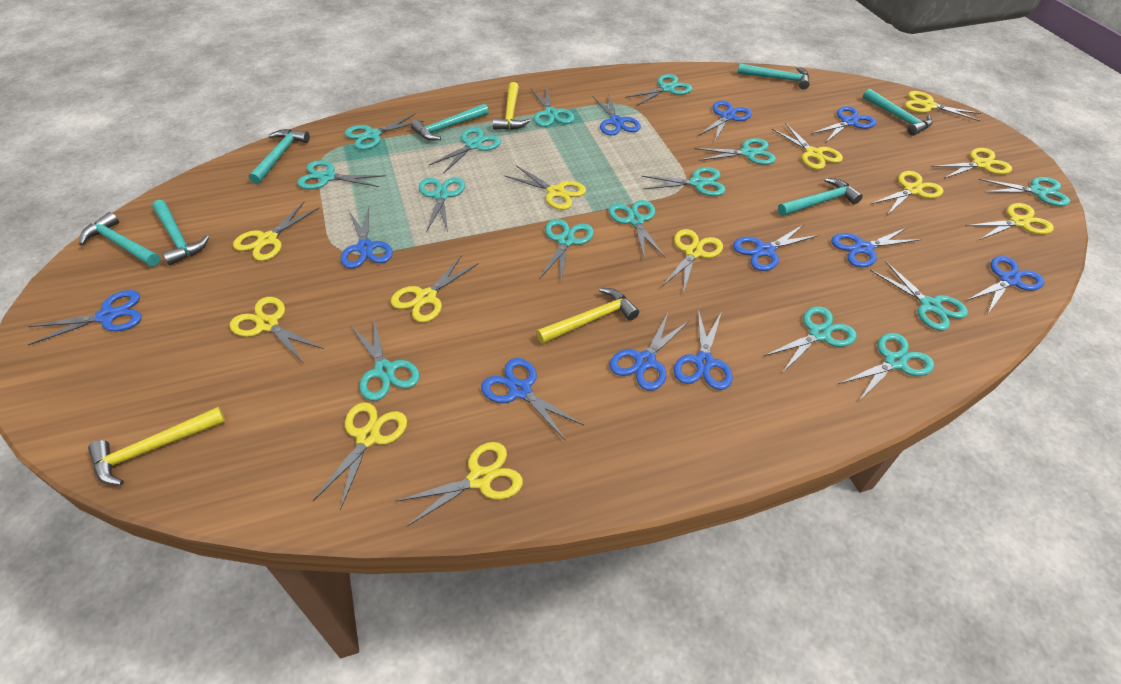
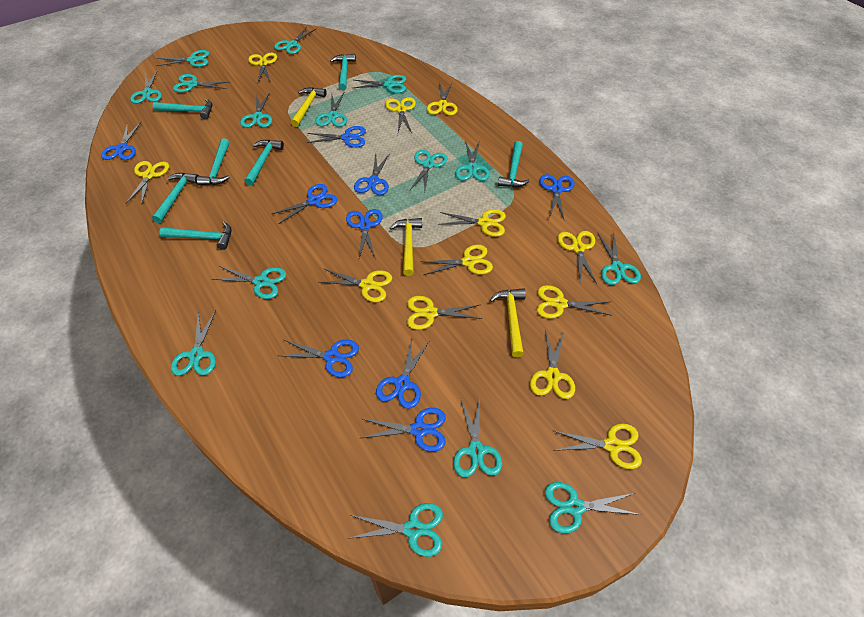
blue scissors: [28,290,142,345] [340,207,393,269] [481,358,585,441] [592,93,641,136] [610,313,690,391] [674,309,733,390] [698,101,752,143] [733,224,819,271] [811,106,876,142] [831,227,921,267] [966,256,1045,313] = 11 -> [101,122,141,160] [272,184,338,224] [278,340,359,377] [306,126,366,148] [346,209,383,258] [354,153,390,195] [361,408,446,452] [376,338,429,409] [540,174,575,219] = 9

